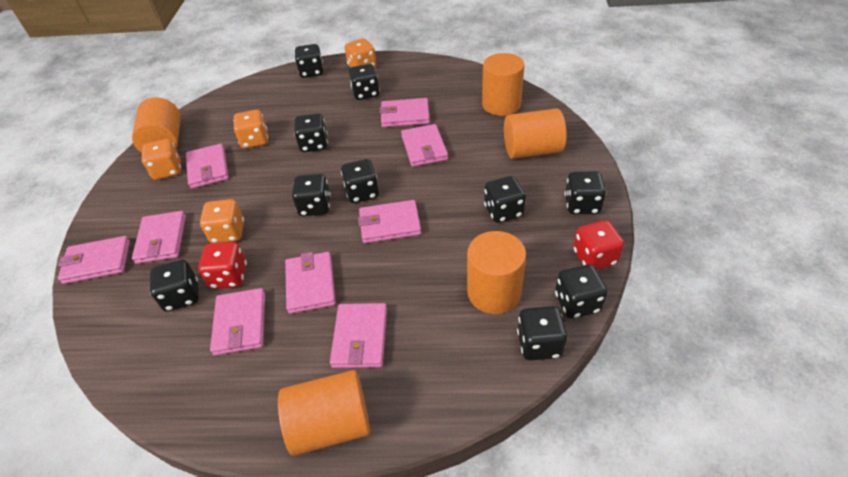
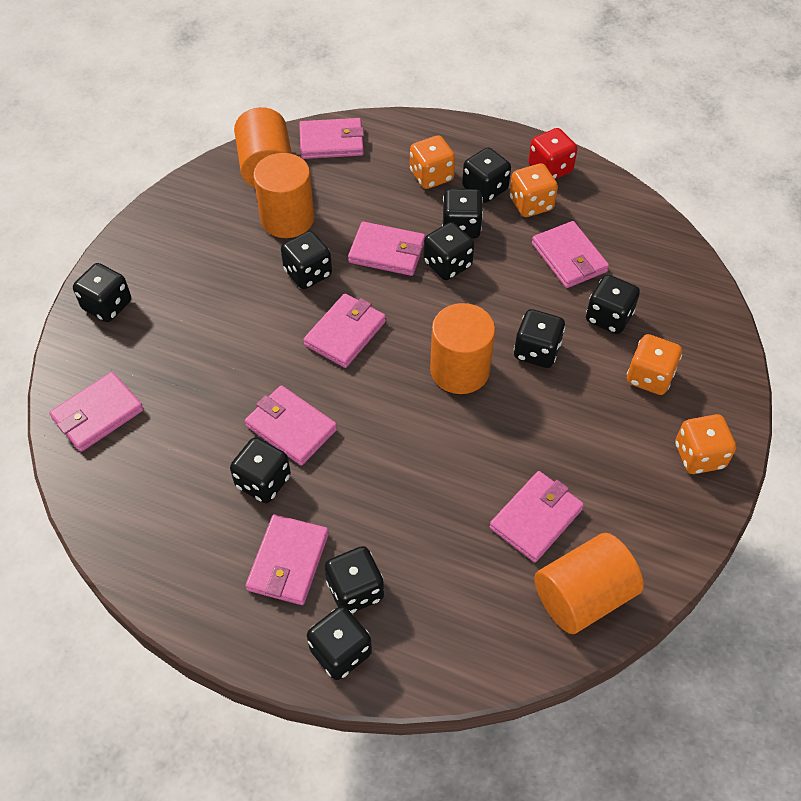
orange cylinder: [132,97,181,153] [278,370,370,456] [467,231,526,314] [482,53,524,116] [504,108,567,159] = 5 -> [234,107,292,187] [253,153,314,238] [430,303,495,394] [534,533,644,634] = 4
pink wallet: [58,236,130,284] [132,211,186,264] [186,144,229,189] [210,288,265,356] [285,252,336,314] [330,303,387,368] [358,200,421,243] [379,98,430,127] [401,124,448,167] = 9 -> [49,372,144,452] [245,385,337,466] [246,514,329,605] [299,118,364,159] [303,293,386,368] [348,221,425,276] [490,471,584,562] [532,221,609,288] = 8
red dice: [198,242,247,289] [573,220,624,270] = 2 -> [528,128,577,179] = 1

